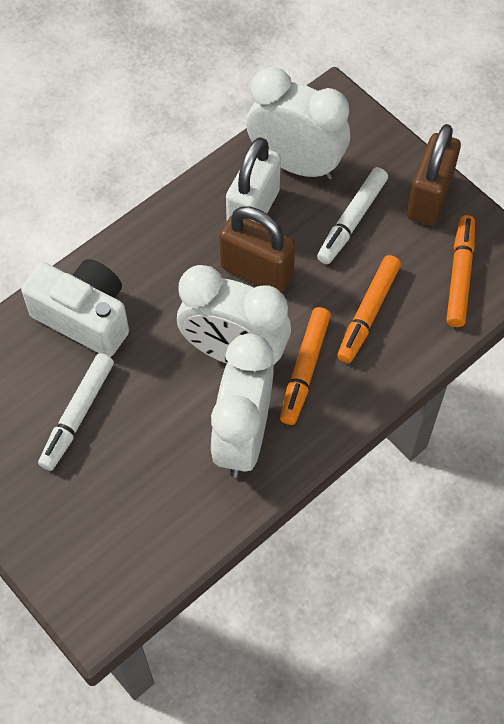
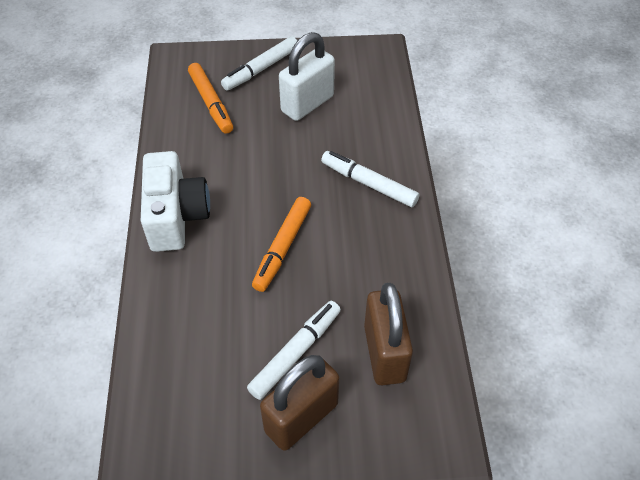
orange marker: [280,307,331,425] [337,255,401,363] [446,215,475,327] = 3 -> [188,63,233,134] [252,197,311,292] = 2
white clock: [177,265,291,368] [211,334,274,477] [246,67,350,180] = 3 -> none = 0
white marker: [38,353,114,471] [317,167,388,264] = 2 -> [221,36,297,91] [247,301,341,400] [321,151,419,207] = 3

